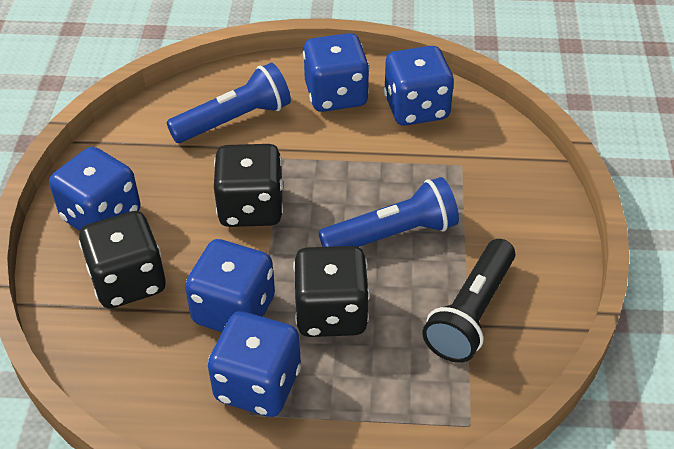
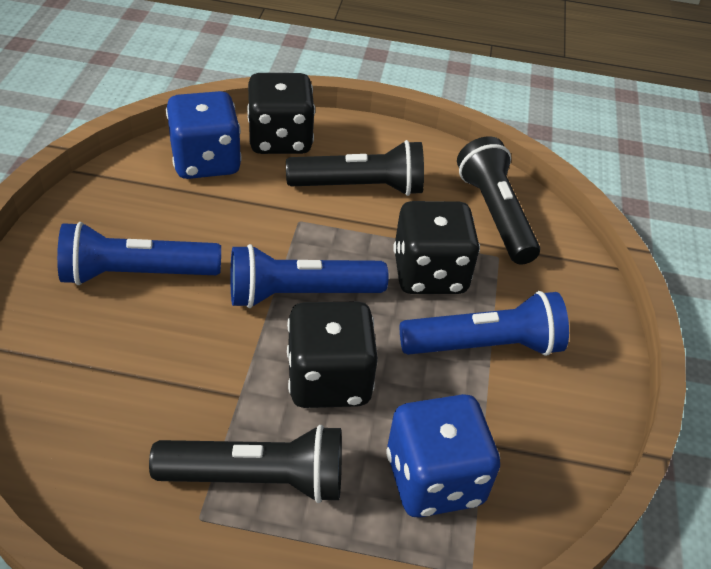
black flashlight: [422,239,515,363] = 1 -> [149,425,342,503] [286,140,424,196] [457,136,540,265] = 3
blue dice: [49,147,141,231] [185,239,275,332] [208,311,301,417] [303,33,370,112] [384,46,454,126] = 5 -> [166,91,242,179] [386,394,500,518] = 2
blue flashlight: [167,63,291,143] [319,177,459,247] = 2 -> [57,222,221,285] [230,244,389,308] [400,291,569,356] = 3

